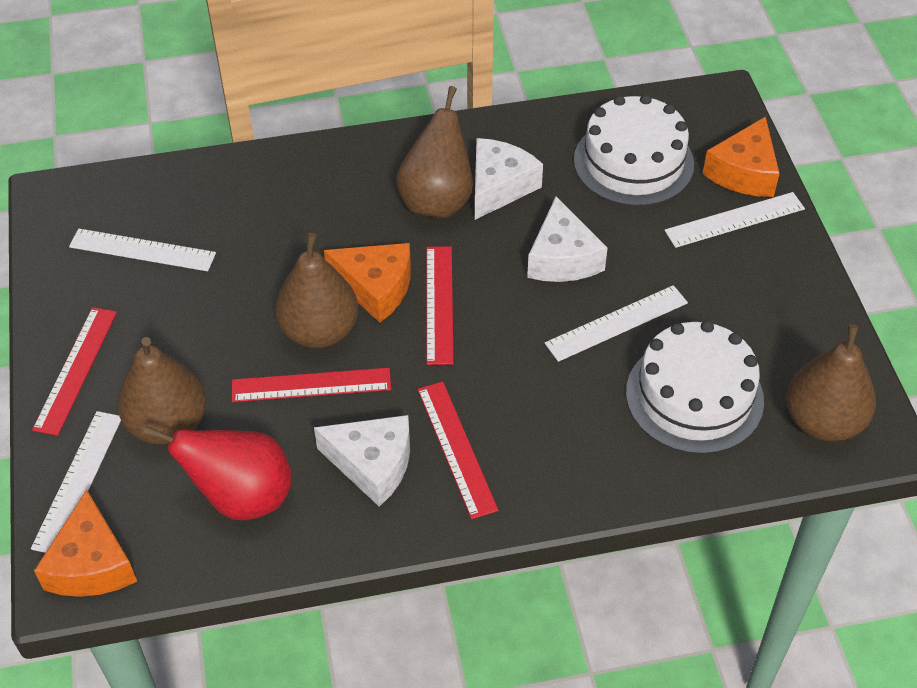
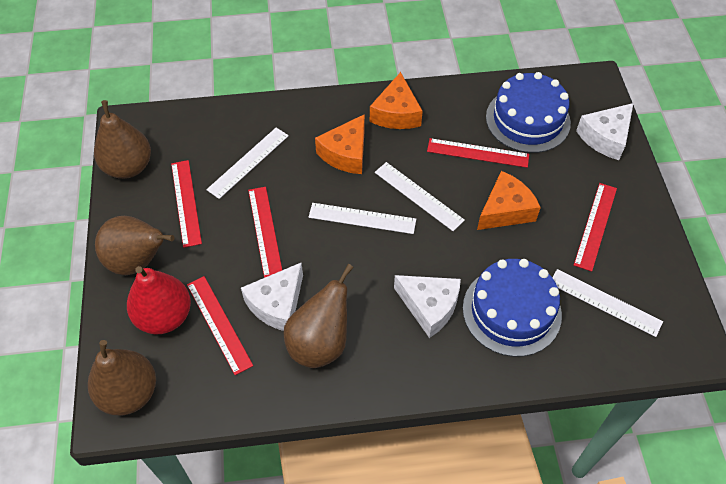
blue cake: none = 0 -> [463,259,562,357] [486,72,571,153] = 2
red ruler: [32,307,117,436] [232,368,391,402] [418,382,499,519] [426,246,454,365] = 4 -> [171,160,202,248] [187,276,253,375] [248,187,282,278] [427,138,529,168] [574,183,617,272] = 5
white cake: [574,94,694,206] [626,321,764,454] = 2 -> none = 0

